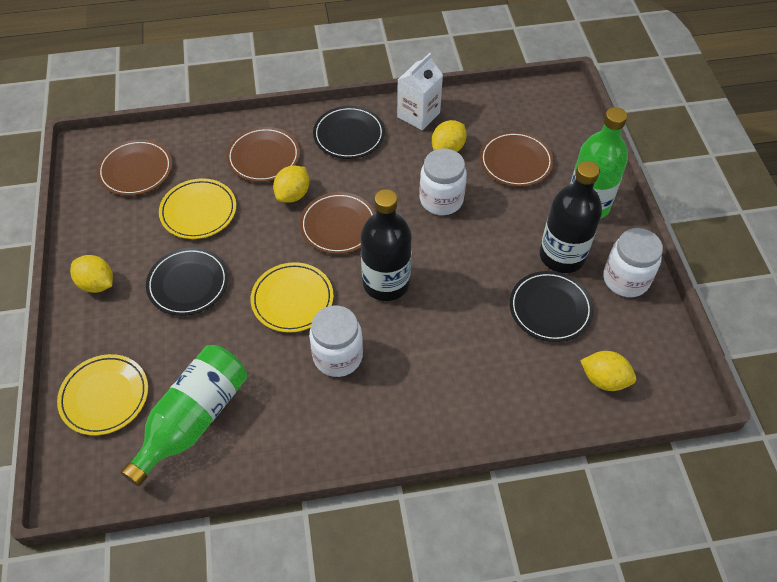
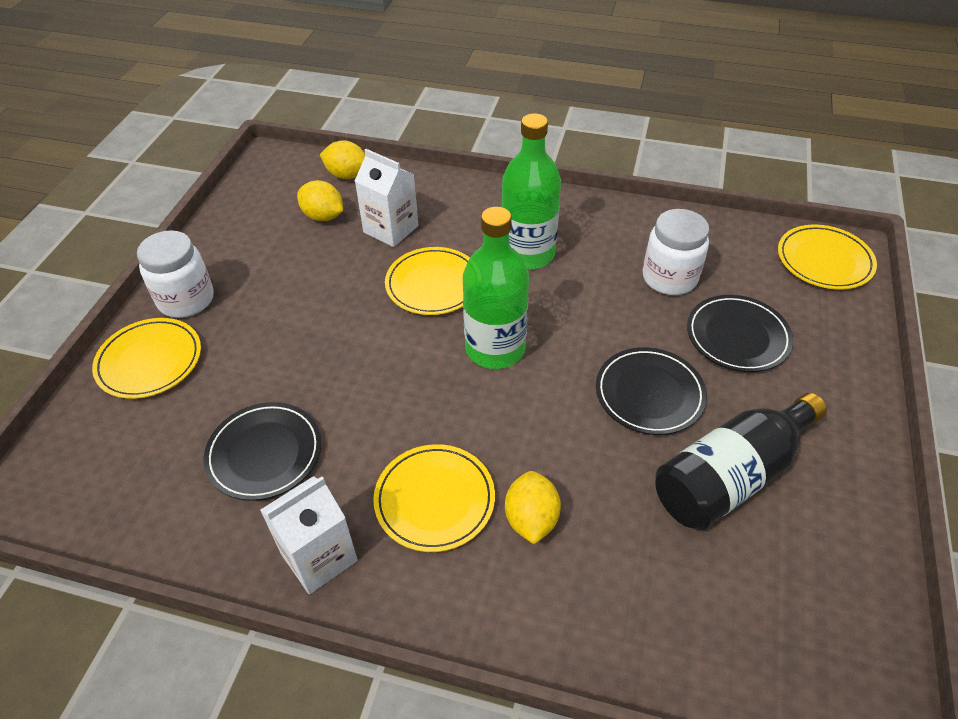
black bottle: [360,189,412,301] [540,161,602,273] = 2 -> [655,393,827,530] = 1
brown plate: [97,139,172,196] [226,127,300,182] [300,192,376,254] [480,131,554,187] = 4 -> none = 0
white carton: [397,53,443,130] = 1 -> [260,476,358,594] [355,149,418,247] = 2
white jar: [309,305,363,377] [420,148,467,215] [603,228,663,297] = 3 -> [137,230,214,318] [643,209,709,295] = 2
yellow lemon: [70,255,113,293] [273,165,309,203] [432,120,467,152] [580,351,636,391] = 4 -> [297,180,343,221] [320,140,365,179] [505,471,561,544] = 3
yellow plate: [57,354,148,436] [159,178,236,239] [251,262,334,333] = 3 -> [92,318,201,399] [373,444,495,552] [385,247,470,315] [778,224,877,290] = 4

